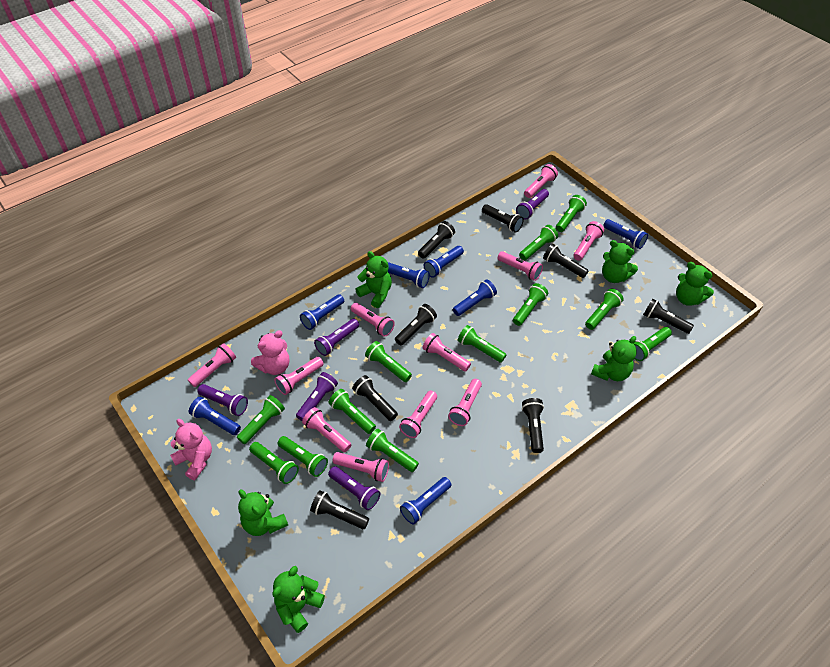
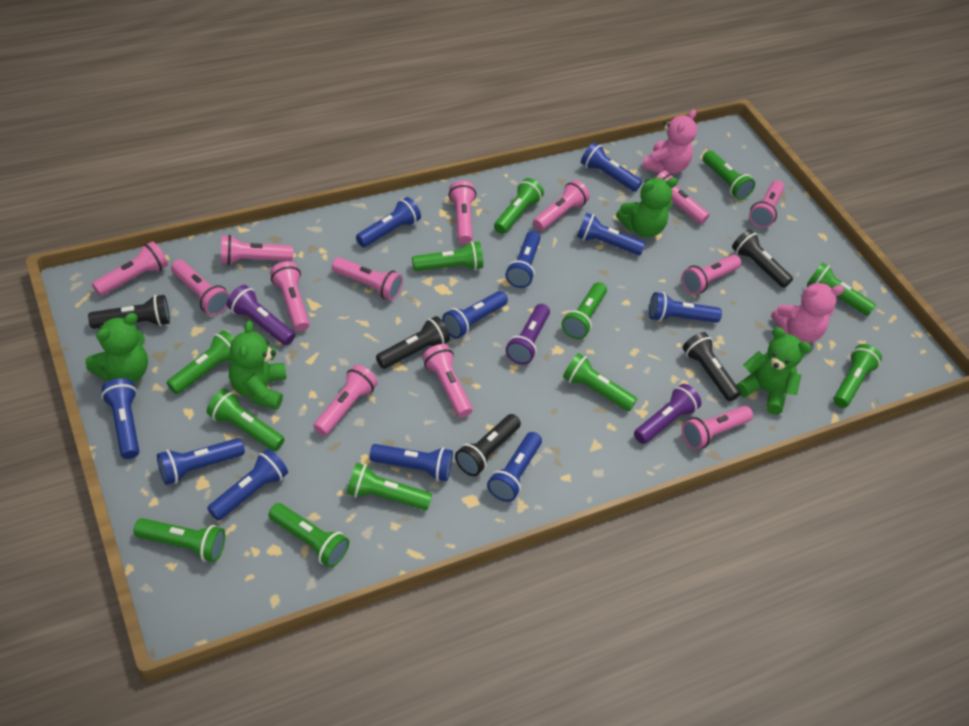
black flashlight: [310,490,369,529] [352,375,398,421] [395,304,437,346] [418,221,455,259] [482,204,524,233] [522,398,544,453] [543,244,589,278] [643,299,694,334] = 8 -> [88,295,170,329] [376,316,450,369] [455,414,521,476] [683,332,741,402] [732,229,793,288] = 5
blue flashlight: [189,397,241,435] [300,294,344,330] [388,262,430,288] [400,477,451,524] [424,246,464,278] [453,279,497,316] [603,219,648,249] = 7 -> [101,378,139,459] [157,438,245,485] [207,449,288,520] [356,197,421,247] [369,444,453,481] [442,291,508,339] [487,432,542,502] [506,231,541,288] [577,213,646,255] [581,142,642,192] [649,292,722,323] = 11
green teddy bear: [238,489,288,536] [272,566,325,633] [355,251,392,308] [591,336,637,381] [602,240,638,283] [676,262,714,306] = 6 -> [85,313,148,383] [229,320,286,410] [616,178,678,238] [736,327,812,415] = 4
pink flashlight: [188,343,236,387] [274,357,324,395] [302,407,351,452] [333,452,389,482] [351,303,395,337] [399,391,437,438] [422,333,471,372] [448,379,482,426] [498,251,543,281] [524,164,558,198] [573,221,604,261] = 11 -> [92,241,168,296] [171,260,230,316] [221,235,293,265] [270,261,309,332] [313,365,378,436] [332,257,403,301] [422,344,473,418] [448,180,476,244] [533,180,590,231] [656,170,710,224] [681,255,741,294] [682,406,753,450] [749,180,785,228] = 13
purple flashlight: [197,384,248,416] [296,372,338,421] [314,319,359,356] [328,466,380,510] [516,189,549,220] = 5 -> [227,285,295,346] [506,304,550,365] [634,384,701,444] = 3

